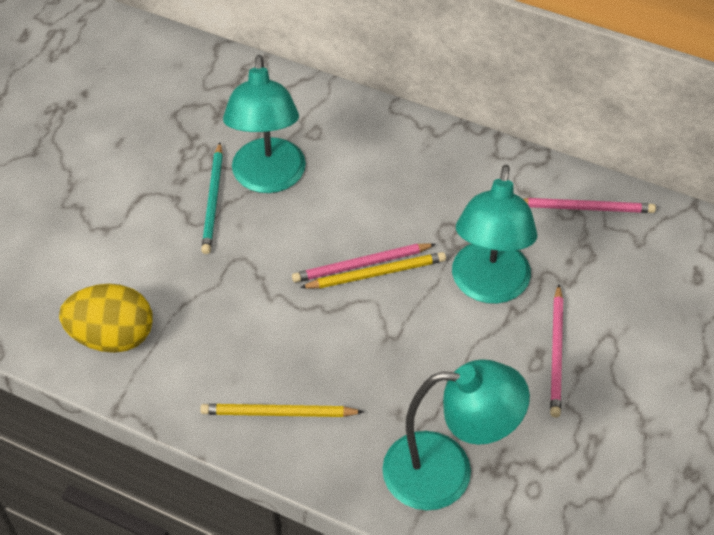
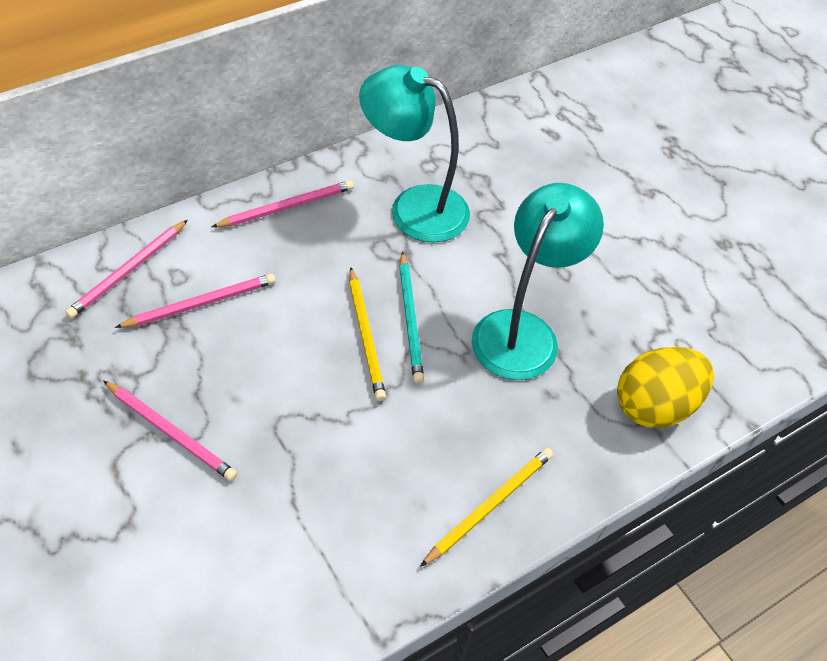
pink pencil: [292,243,436,283] [523,198,656,213] [550,284,563,417] = 3 -> [65,220,188,319] [103,381,237,481] [115,274,276,328] [212,180,354,227] = 4
turquoise lamp: [223,55,306,193] [382,359,530,511] [452,165,537,304] = 3 -> [359,65,470,243] [471,183,604,380] = 2

